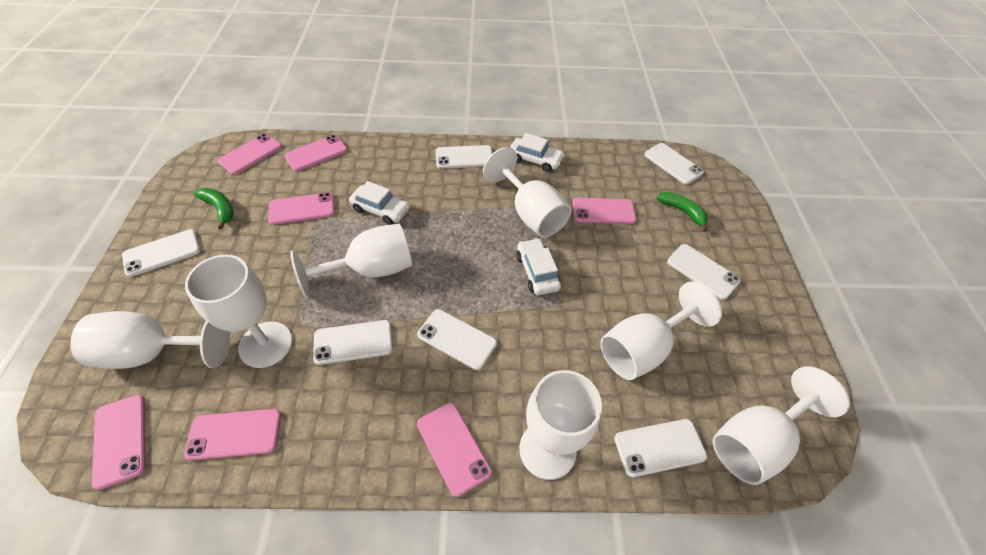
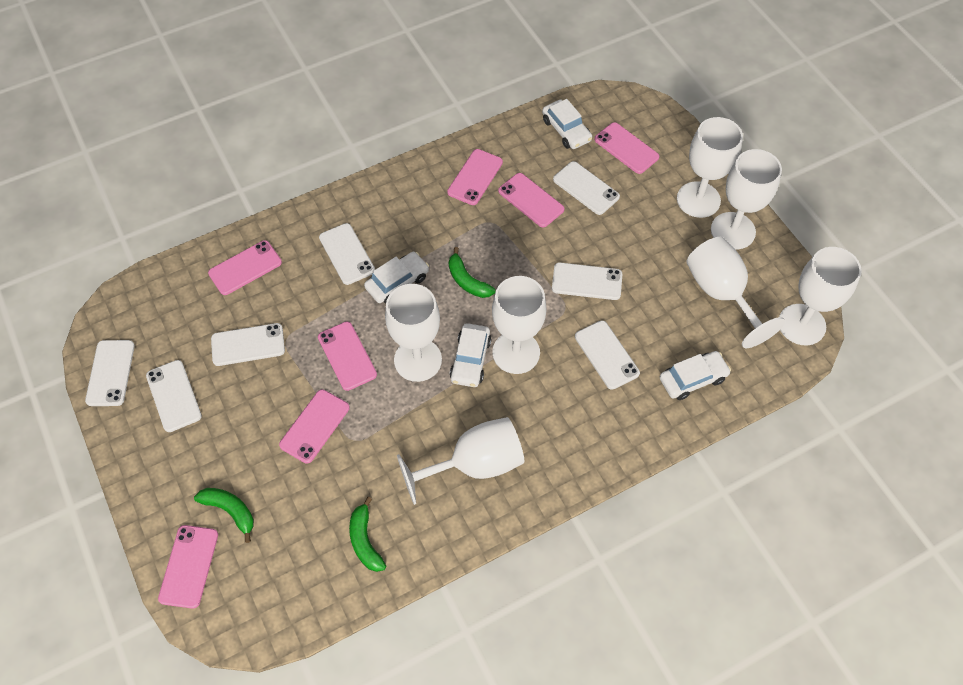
green banana: [194,188,233,229] [657,192,708,232] = 2 -> [194,488,254,543] [349,497,386,572] [449,247,496,298] = 3
white car: [349,181,410,225] [510,133,565,172] [516,238,561,295] = 3 -> [364,252,429,303] [450,323,491,387] [542,99,592,149] [660,351,731,400] = 4

